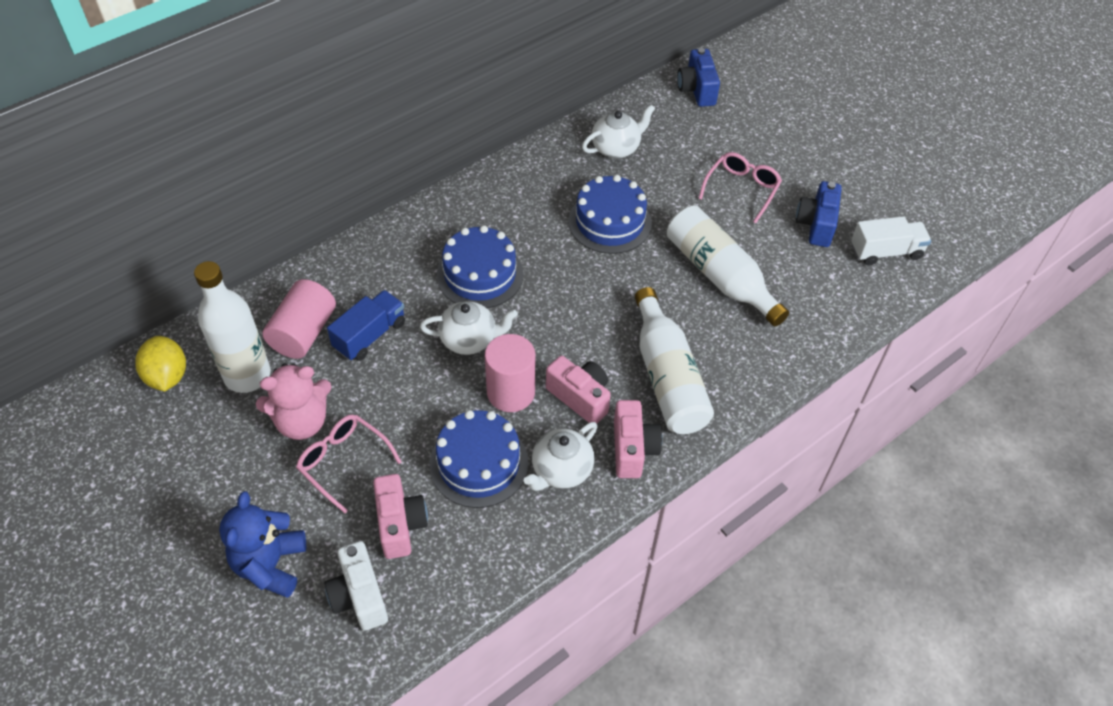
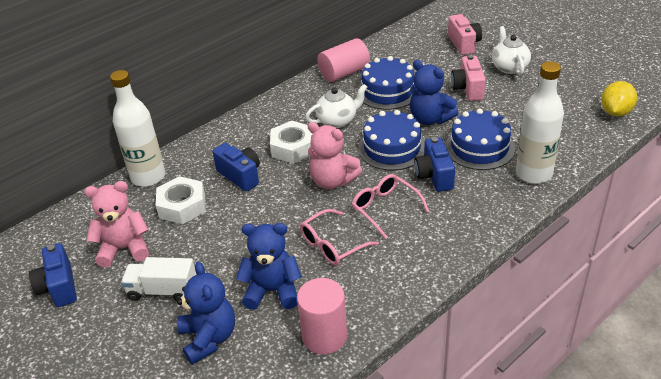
blue camera: [677,48,720,107] [796,181,842,247] = 2 -> [29,243,77,307] [213,143,260,192] [414,137,455,192] = 3
blue teddy bear: [219,491,306,598] = 1 -> [177,262,235,364] [236,223,302,310] [410,60,459,125] = 3
blue truck: [327,290,405,361] = 1 -> none = 0
pink camera: [373,474,428,559] [546,356,611,424] [614,400,662,478] = 3 -> [448,14,482,55] [451,55,486,101] = 2
pink teddy bear: [256,363,332,440] = 1 -> [84,181,149,267] [308,122,362,189] = 2
white bottle: [194,261,271,393] [635,287,714,434] [667,205,789,326] = 3 -> [110,70,165,187] [516,61,564,184] = 2
white camera: [324,541,388,631] = 1 -> none = 0
white nut: none = 0 -> [156,176,206,224] [270,121,313,163] = 2
white teapot: [420,301,518,355] [524,422,598,491] [582,104,655,158] = 3 -> [305,84,368,128] [492,26,531,75] = 2

